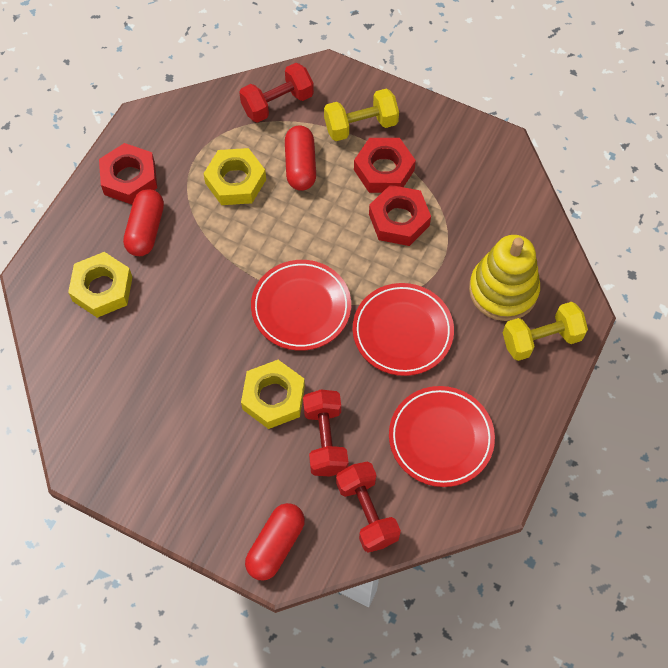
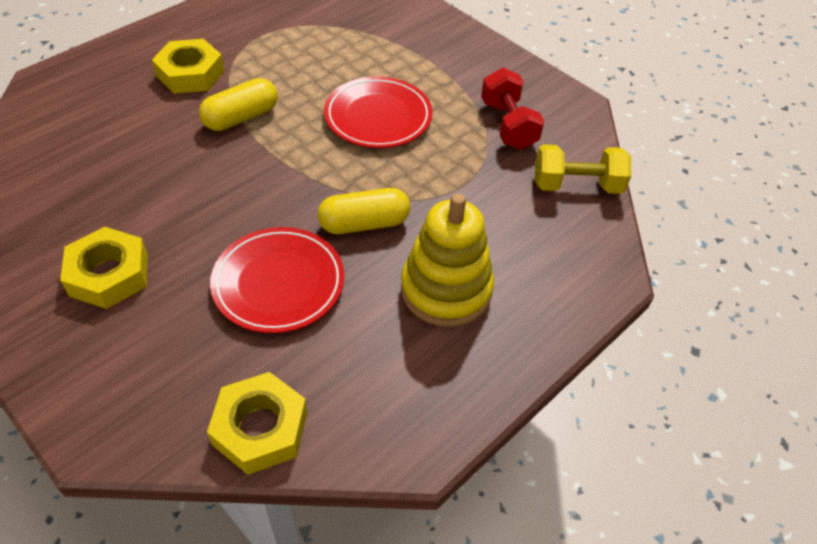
red capsule: [123,189,164,256] [245,503,305,581] [285,125,316,191] = 3 -> none = 0
red dumbbell: [239,63,314,123] [303,390,348,477] [336,462,401,553] = 3 -> [481,68,544,150] = 1
red nut: [99,143,157,205] [354,138,416,193] [369,185,431,246] = 3 -> none = 0
red plate: [251,260,351,351] [353,283,454,376] [389,386,495,487] = 3 -> [210,227,344,333] [324,76,433,148] = 2
yellow capsule: none = 0 -> [199,78,278,131] [318,188,410,234] = 2
yellow dumbbell: [324,89,399,141] [503,302,588,361] = 2 -> [535,144,631,194] = 1

